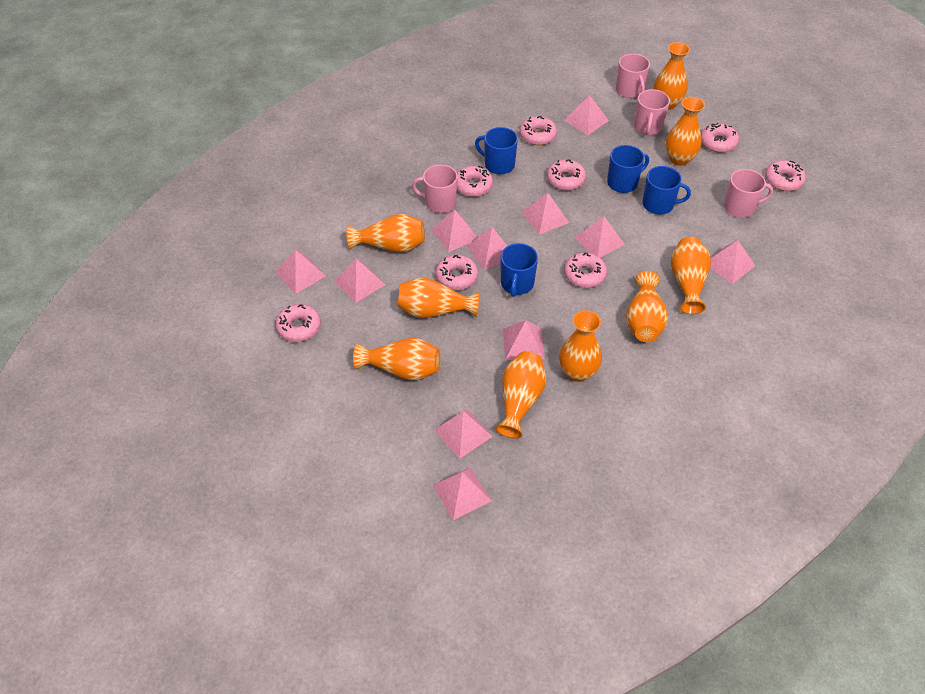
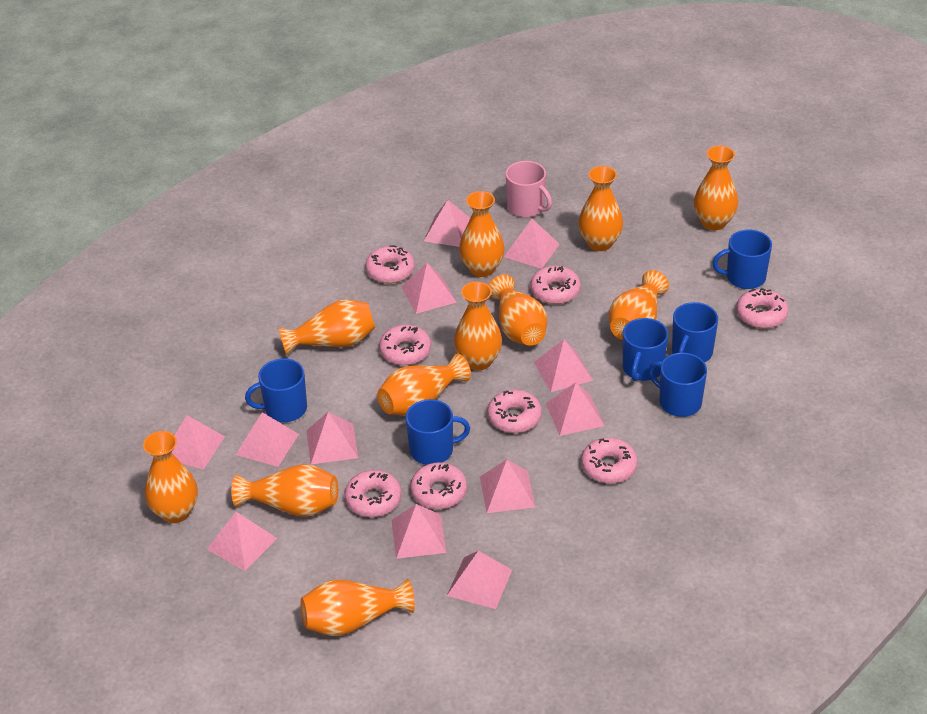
blue mug: [475,127,518,174] [501,243,538,297] [607,145,649,193] [642,166,691,215] = 4 -> [245,358,307,422] [406,399,470,465] [623,318,668,381] [649,353,707,417] [672,302,718,362] [712,230,772,289] = 6
orange vase: [347,214,425,253] [353,338,440,380] [398,278,479,318] [496,351,546,438] [559,310,602,382] [626,271,668,342] [653,42,690,110] [665,97,705,166] [670,237,711,314] = 9 -> [143,431,198,523] [231,464,338,517] [278,299,375,355] [301,579,415,636] [377,354,471,416] [454,282,502,370] [459,191,504,277] [489,274,547,346] [579,166,623,251] [609,270,669,340] [694,146,738,230] = 11
pink mug: [412,164,458,213] [616,54,650,98] [634,89,670,135] [724,169,773,218] = 4 -> [505,161,552,217] = 1
pink pyramid: [275,250,326,294] [334,259,385,303] [431,210,478,252] [432,467,492,520] [434,409,493,459] [467,227,507,270] [503,320,545,360] [522,193,569,235] [564,95,609,135] [575,216,625,258] [710,240,755,284] = 11 -> [172,415,225,470] [207,512,277,571] [236,412,299,467] [306,412,358,464] [391,504,447,559] [402,263,457,314] [424,200,470,247] [447,551,512,609] [480,460,535,513] [504,219,560,269] [534,339,593,392] [546,382,605,436] = 12

